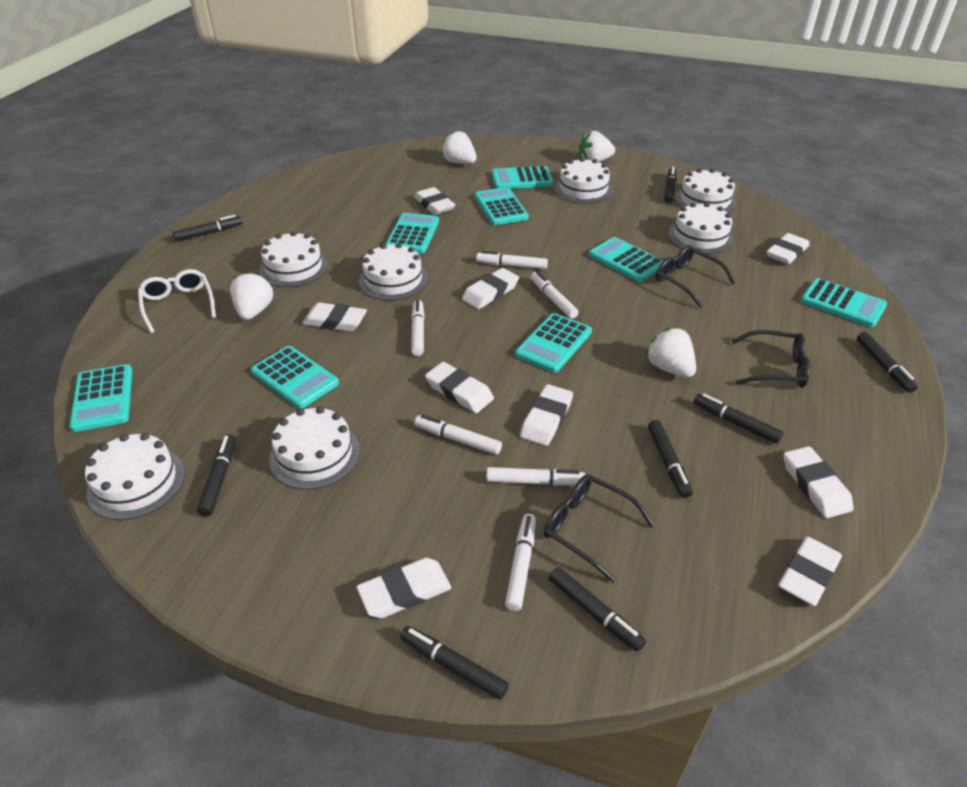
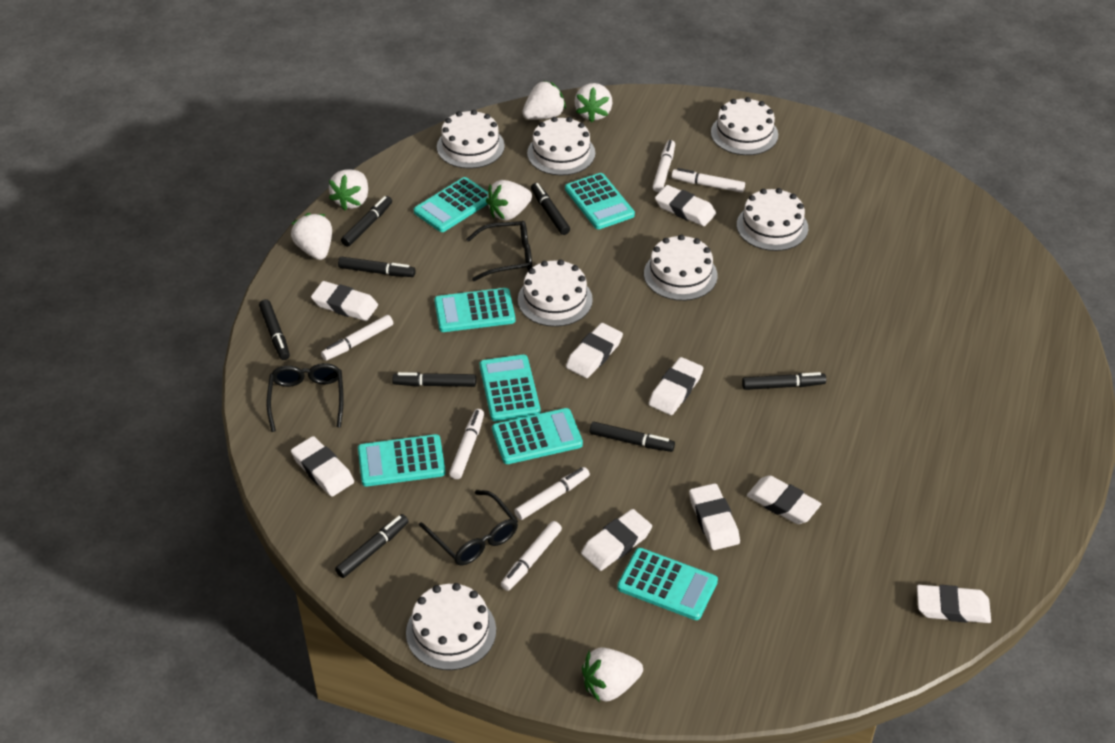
turquoise calculator: [69,364,132,432] [251,346,339,409] [385,213,439,253] [475,187,528,225] [492,166,553,189] [515,313,592,373] [589,237,664,282] [801,278,887,327] = 8 -> [358,434,446,487] [414,177,488,232] [434,288,515,332] [480,355,540,422] [492,408,583,464] [565,173,635,229] [617,548,718,620] = 7
white glasses: [138,269,216,333] = 1 -> none = 0
white strawberry: [230,271,274,320] [441,130,477,164] [579,131,615,162] [645,327,696,378] = 4 -> [291,213,332,260] [329,169,368,210] [486,180,532,221] [522,80,566,120] [574,83,612,123] [582,647,643,703] = 6

